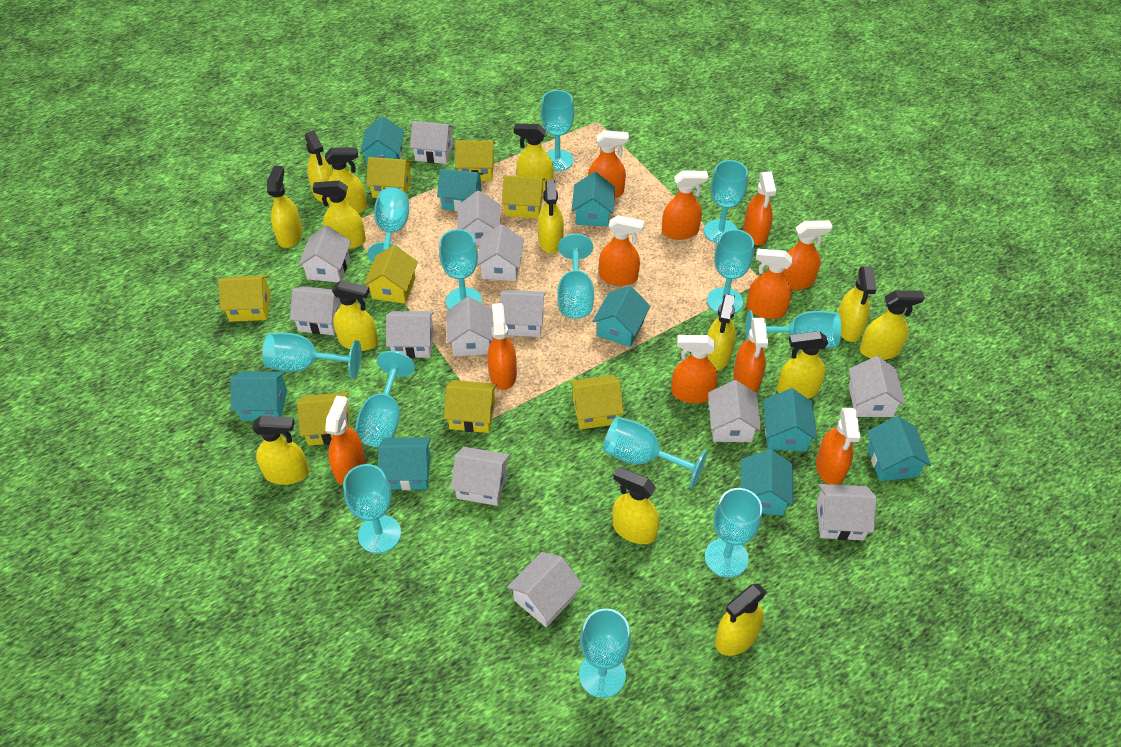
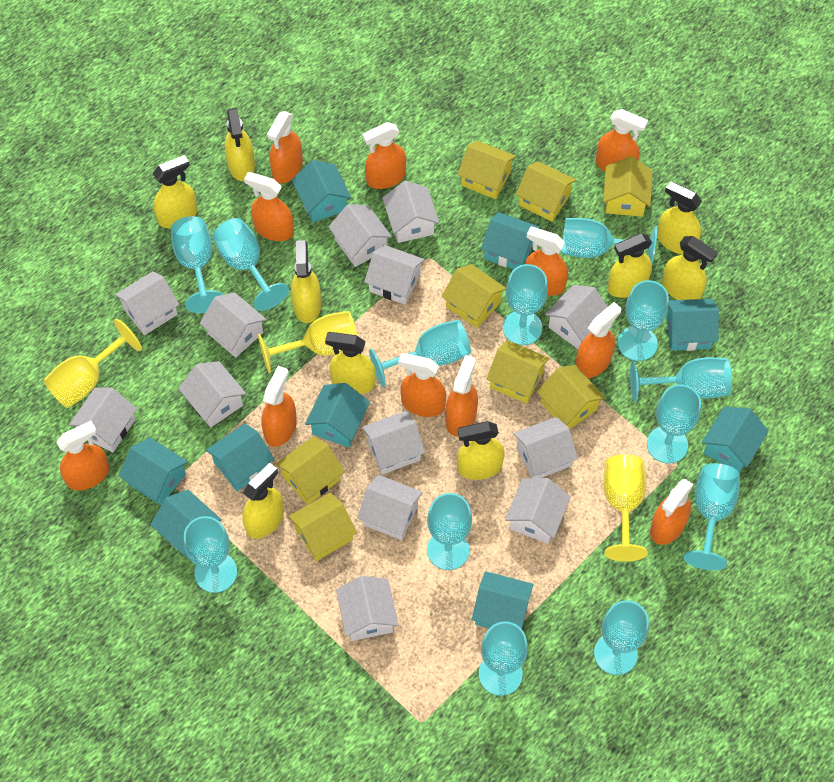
yellow goblet: none = 0 -> [44,319,142,408] [258,311,357,373] [603,454,648,562] = 3
yellow spray bottle: [252,416,309,485] [267,166,303,248] [305,130,333,203] [313,181,366,249] [325,147,367,214] [332,280,378,351] [514,124,554,191] [538,180,564,254] [612,467,660,544] [707,294,736,370] [715,584,767,656] [777,331,828,399] [838,266,877,342] [860,290,925,360] = 14 -> [153,155,197,228] [225,108,255,181] [242,463,284,539] [291,240,321,323] [325,332,376,394] [457,421,504,480] [608,233,652,298] [657,181,702,254] [662,236,718,300] = 9

